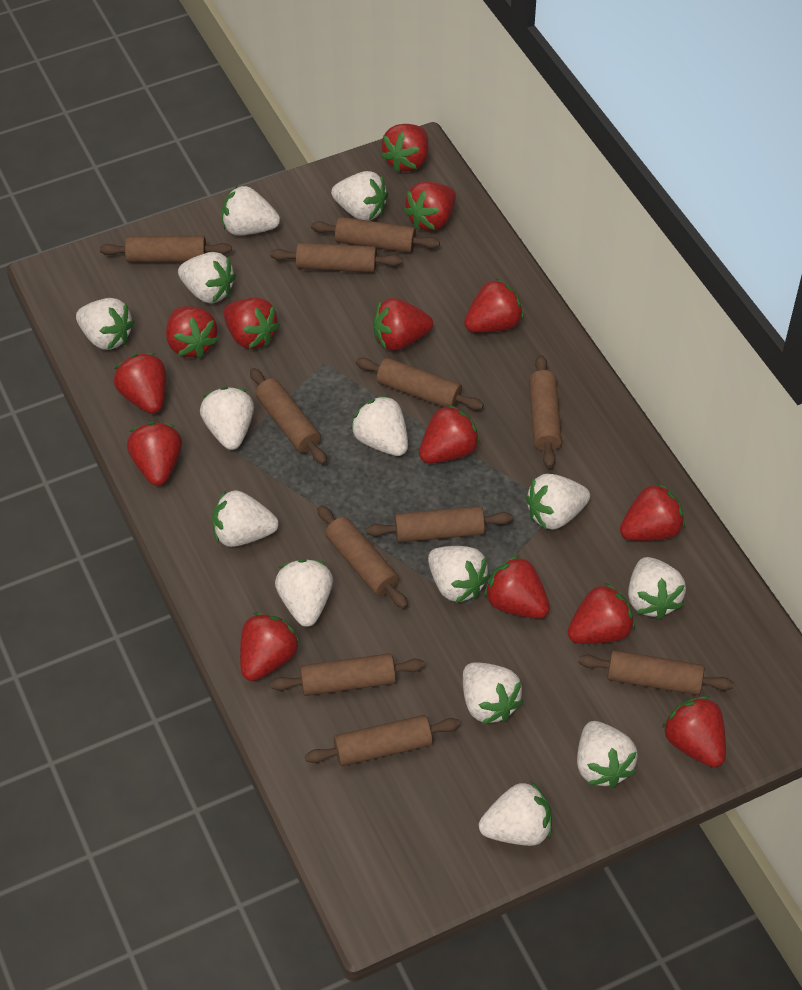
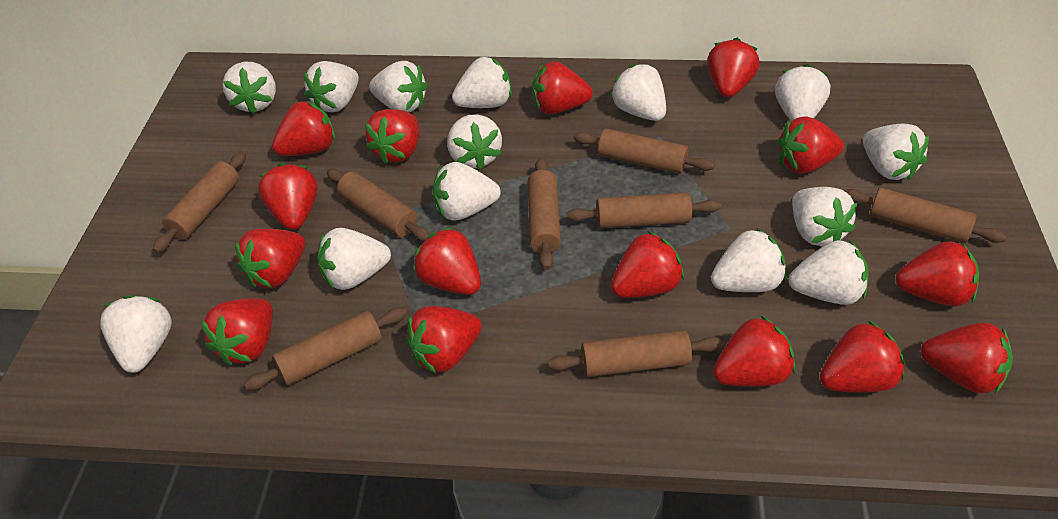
brown rolling pin: [100,236,232,263] [250,368,327,464] [270,243,402,273] [270,653,425,696] [305,715,460,766] [311,217,440,253] [317,505,408,609] [356,358,484,410] [366,506,513,543] [529,355,562,468] [578,650,734,695] = 11 -> [153,151,246,253] [244,307,407,390] [327,168,430,241] [528,158,561,270] [548,330,724,377] [567,192,721,229] [574,129,715,174] [844,187,1007,243] = 8
red strawberry: [114,353,166,414] [127,422,182,486] [166,306,218,358] [223,298,280,349] [240,612,300,681] [373,298,433,351] [381,124,428,172] [403,182,456,231] [419,404,480,464] [464,279,524,333] [484,555,550,619] [567,583,635,644] [620,483,685,541] [662,696,726,767] = 14 -> [201,298,273,366] [235,229,305,288] [258,163,318,230] [272,100,335,156] [365,109,419,164] [406,306,482,373] [413,227,481,295] [532,61,593,114] [611,231,684,298] [707,38,759,97] [713,315,795,387] [777,116,844,174] [820,321,905,393] [895,241,979,307] [921,323,1013,394] = 15

